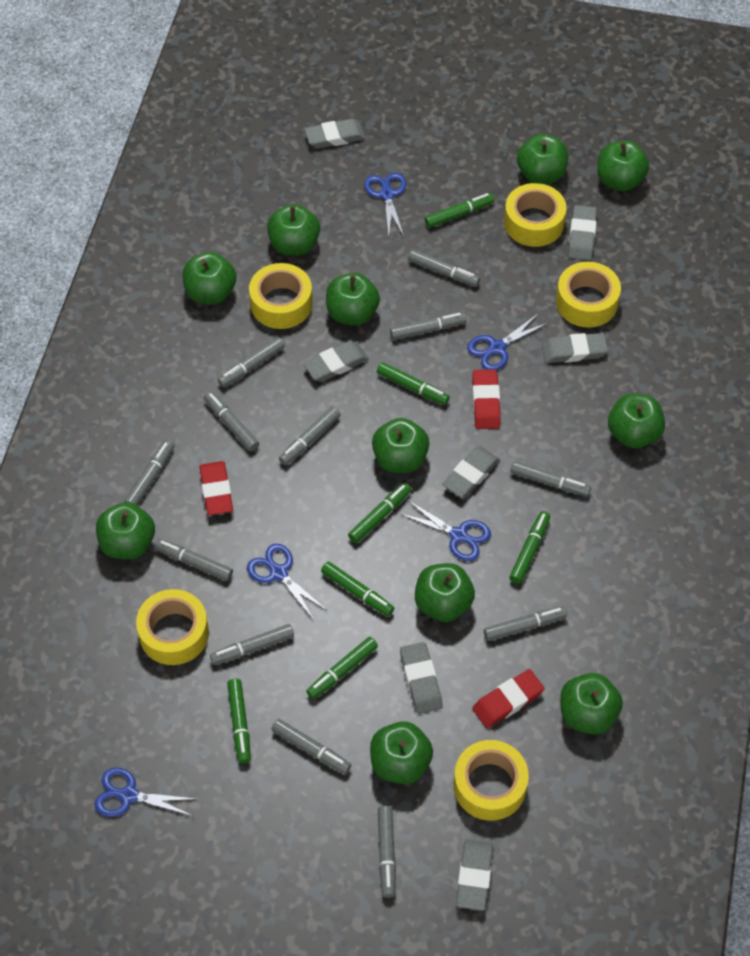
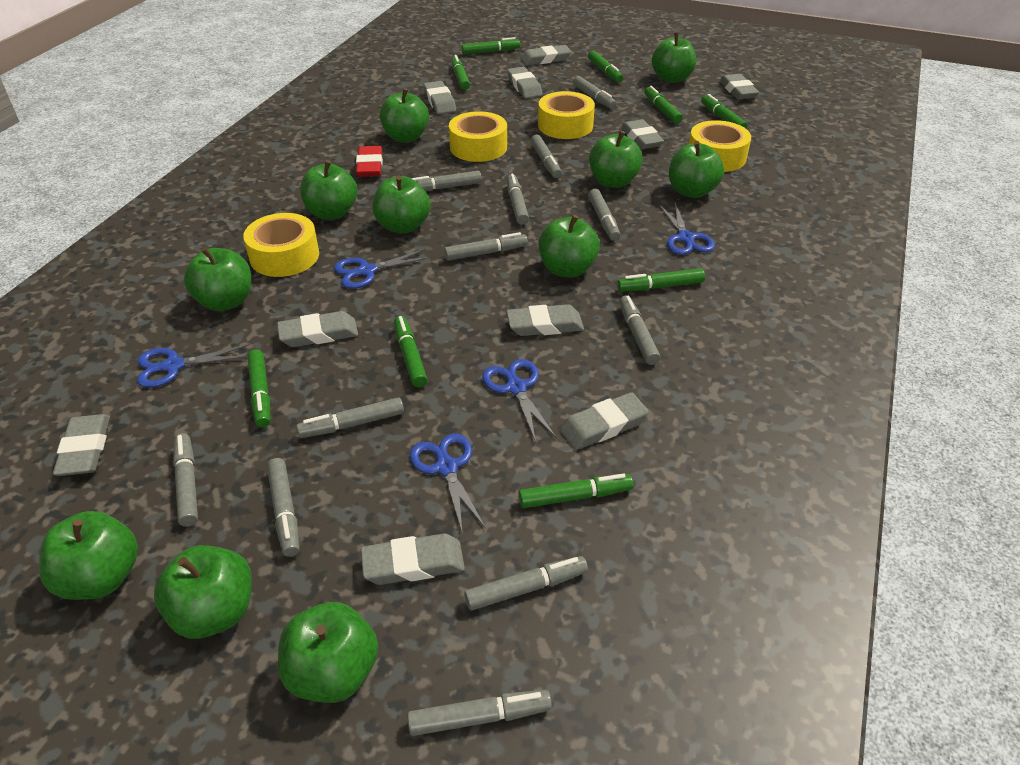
green marker: [227,679,251,764] [306,637,378,699] [321,562,394,616] [348,483,412,543] [377,362,450,405] [425,193,494,228] [509,511,550,584] = 7 -> [247,349,270,428] [394,316,427,387] [451,55,470,90] [461,37,520,55] [519,473,633,508] [588,51,623,83] [617,268,705,292] [644,86,683,124] [701,94,747,128] = 9
grey eraser: [303,341,369,382] [305,119,365,149] [400,642,443,714] [442,446,500,498] [456,839,493,911] [542,333,608,363] [568,205,597,260] = 7 -> [53,414,110,476] [277,311,358,347] [361,533,465,585] [424,81,456,114] [506,304,584,336] [507,67,542,98] [520,45,571,65] [560,392,649,450] [621,119,664,149] [720,74,759,100] = 10
red eraser: [199,461,233,515] [472,369,501,429] [472,669,544,728] = 3 -> [356,146,383,177] = 1
yellow tape: [136,589,209,665] [249,263,313,329] [454,740,529,821] [504,183,567,247] [556,262,621,328] = 5 -> [243,213,319,277] [449,111,507,162] [538,91,595,139] [689,120,751,172] = 4

